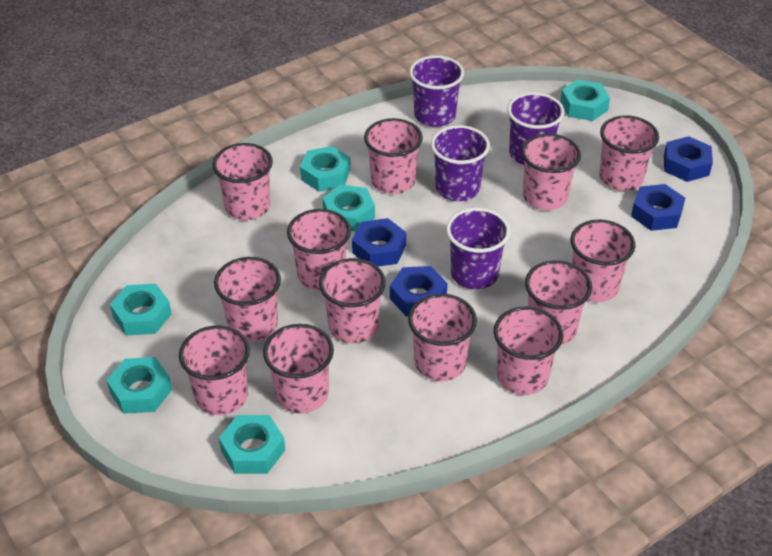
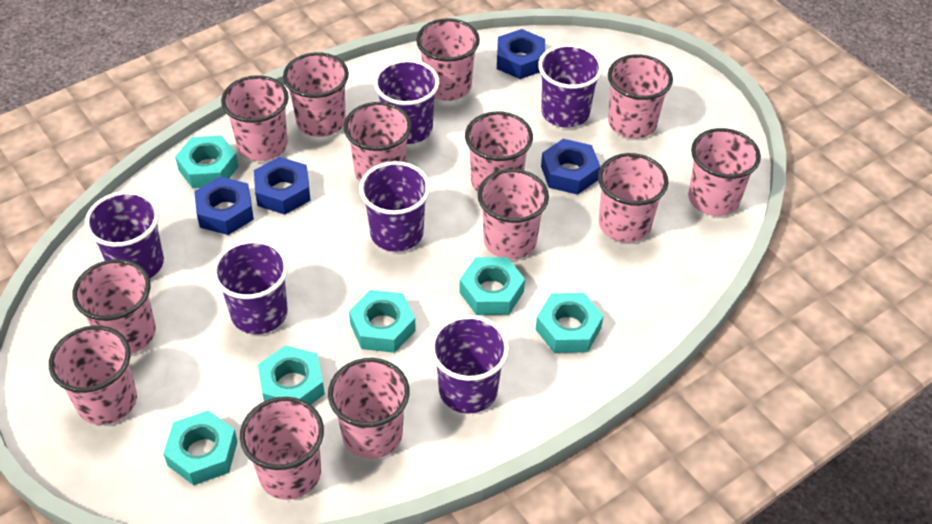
purple cup: [409,55,464,127] [431,125,490,201] [446,208,510,289] [507,92,564,165] = 4 -> [85,191,164,278] [212,239,288,334] [359,161,430,252] [374,59,439,144] [430,315,509,413] [538,44,603,128] = 6

